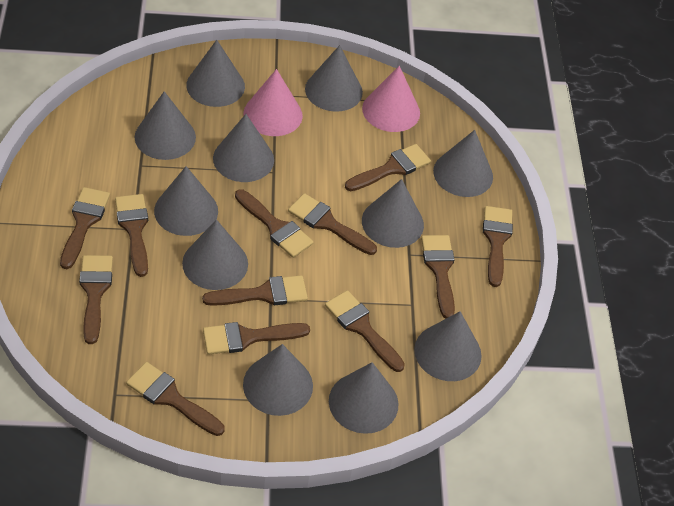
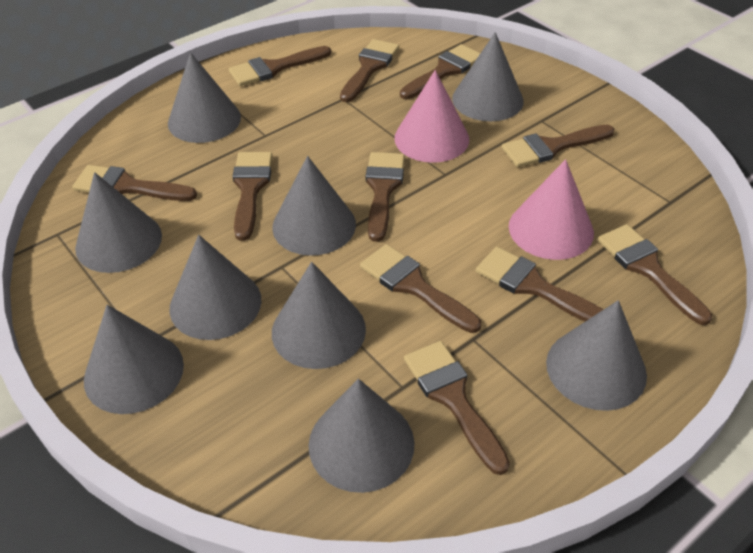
brown brush: [60,187,110,269] [79,255,113,344] [115,194,148,277] [126,362,224,436] [202,275,308,306] [203,322,310,354] [235,189,314,258] [288,193,377,255] [325,290,405,372] [345,144,431,191] [421,235,455,319] [483,206,513,287] = 12 -> [72,165,197,201] [229,46,331,86] [232,152,273,241] [340,39,399,102] [360,244,481,333] [366,152,405,242] [400,44,480,99] [404,341,510,475] [476,247,604,322] [502,125,614,167] [598,224,712,325] = 11
grey cone: [135,91,196,160] [154,166,218,236] [182,220,248,290] [186,40,245,107] [213,114,274,182] [243,344,313,416] [305,45,363,112] [329,362,399,434] [362,179,424,248] [414,311,482,381] [433,130,493,197] = 11 -> [75,172,162,273] [84,305,184,414] [168,52,241,143] [169,235,261,340] [272,156,356,256] [272,262,366,369] [309,379,415,493] [452,32,524,121] [546,300,647,411] = 9

